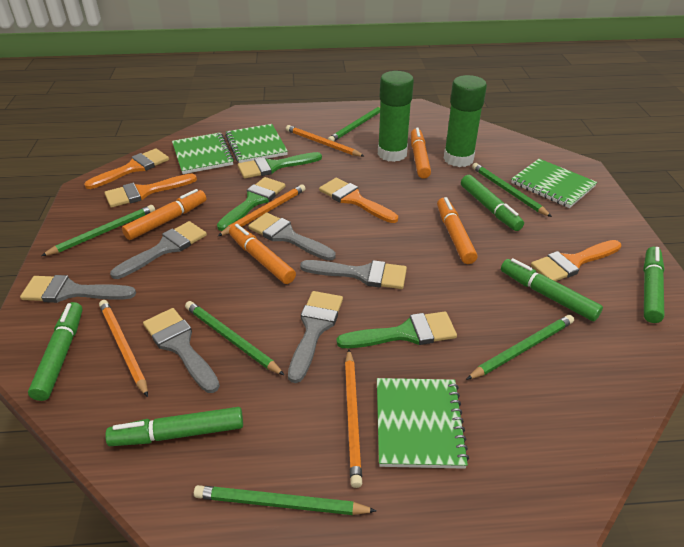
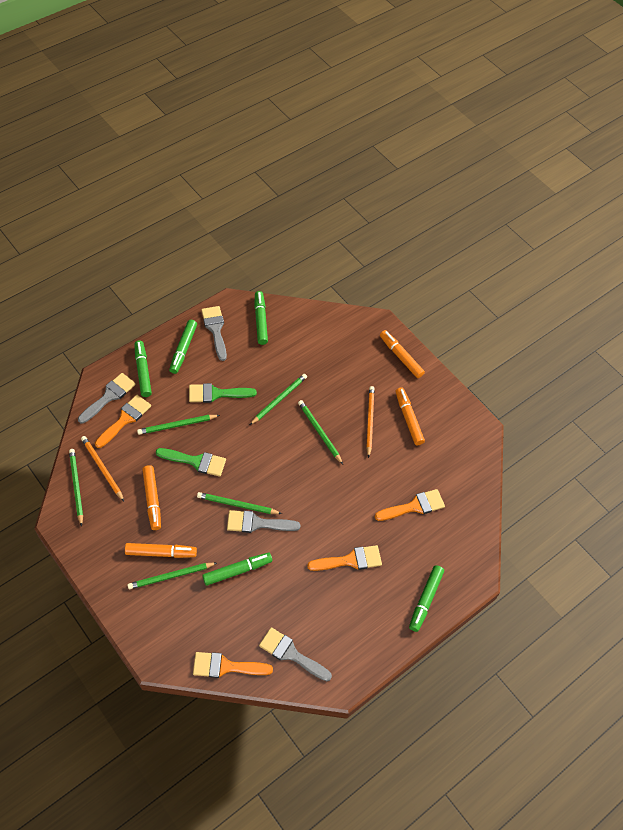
green brush: [217,177,285,231] [238,152,322,179] [337,311,457,348] = 3 -> [156,448,226,477] [189,383,257,403] = 2
green glue stick: [378,71,414,162] [443,75,487,167] = 2 -> none = 0
green notebook: [172,133,234,174] [225,124,288,163] [377,378,469,469] [511,159,597,208] = 4 -> none = 0
grey brush: [20,275,136,303] [110,221,207,279] [143,308,220,393] [248,212,336,261] [288,291,343,383] [300,260,407,289] = 6 -> [78,373,136,424] [201,306,227,361] [227,510,301,533] [259,627,332,681] = 4
orange pencil: [99,300,148,397] [218,184,306,236] [286,125,364,157] [345,349,362,488] = 4 -> [81,436,124,501] [366,386,375,458] = 2

